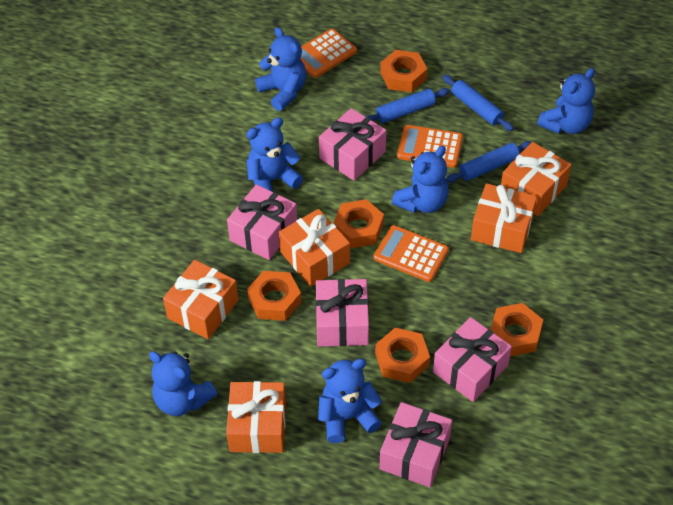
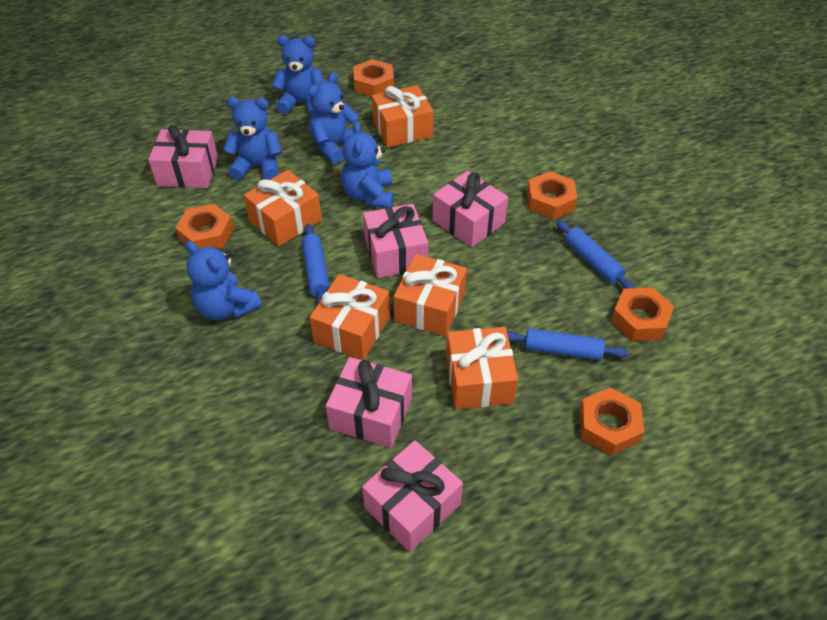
blue teddy bear: [149,351,217,416] [246,117,303,192] [255,27,306,111] [318,359,382,443] [392,146,449,213] [537,68,595,134] = 6 -> [185,241,262,320] [223,97,282,180] [272,35,324,115] [308,72,359,164] [341,121,394,208] = 5
orange calculator: [300,29,357,78] [373,225,449,282] [397,125,463,168] = 3 -> none = 0

